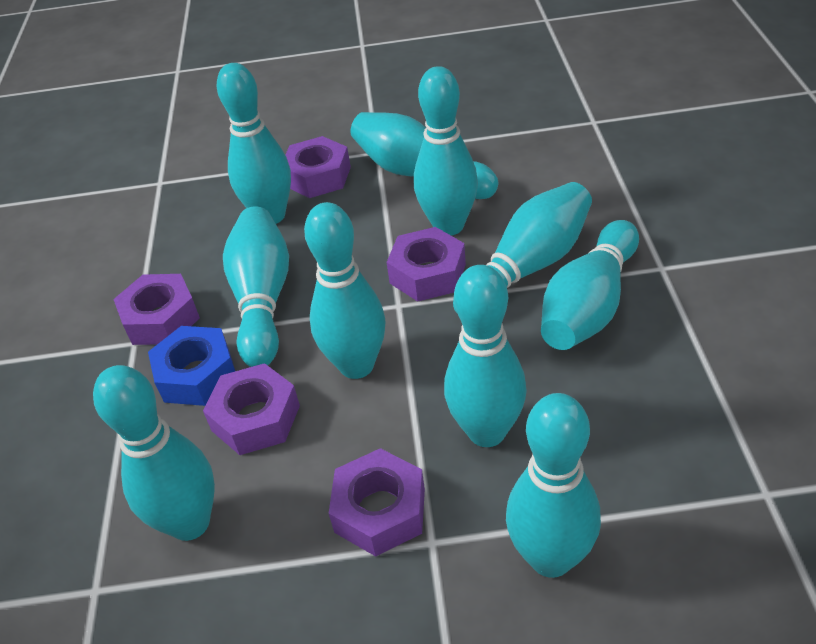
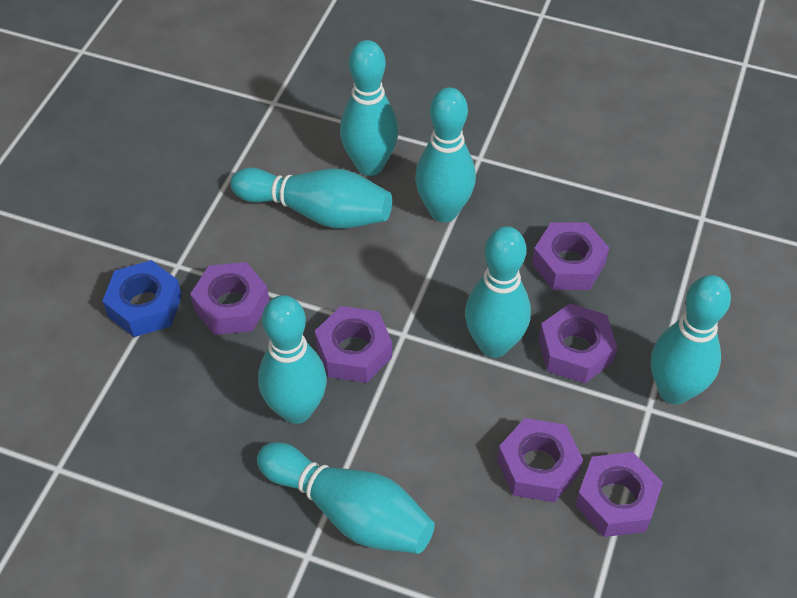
purple nut: [113,274,200,345] [203,363,300,455] [285,136,351,198] [329,448,425,556] [387,227,466,302] = 5 -> [190,262,269,335] [315,306,392,383] [497,418,583,502] [532,222,609,290] [539,304,617,383] [575,452,663,537] = 6
turquoise bowling pin: [93,365,215,541] [217,63,291,224] [223,206,289,367] [304,202,386,379] [350,112,498,199] [414,66,478,236] [444,265,527,447] [453,182,592,314] [506,393,601,578] [541,220,639,350] = 10 -> [230,168,392,229] [257,442,435,554] [258,295,327,424] [340,40,399,176] [415,87,476,222] [465,226,531,358] [651,275,731,404] = 7

